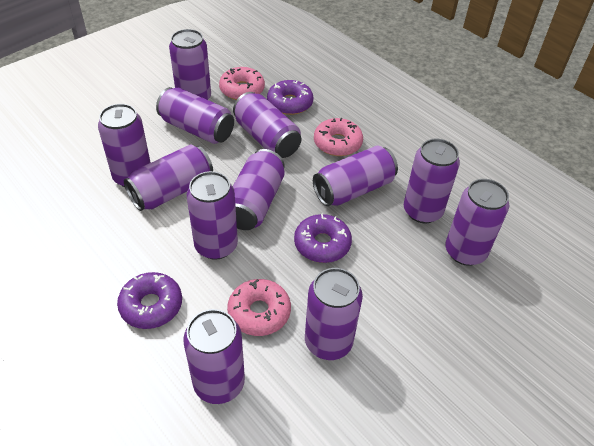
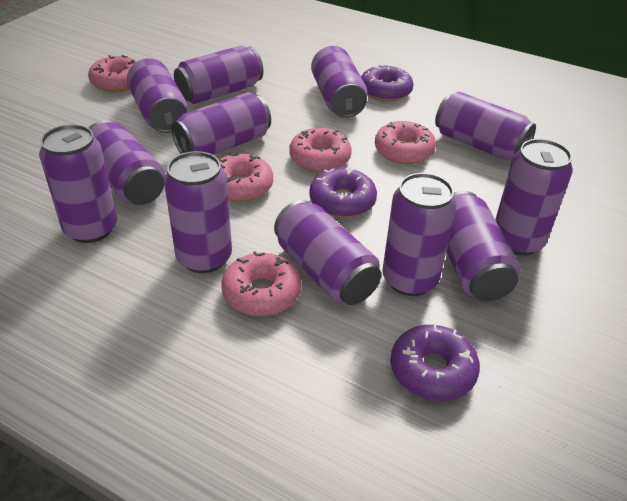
pink donut: [219,67,265,100] [227,279,291,336] [314,118,363,156] = 3 -> [88,55,137,92] [219,153,273,202] [222,252,301,316] [289,128,352,172] [375,121,436,164] = 5

